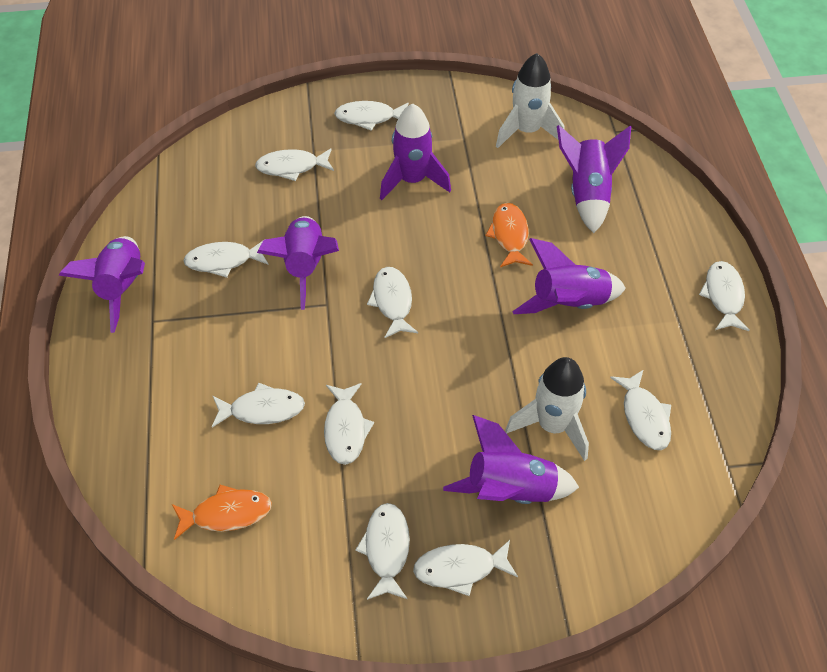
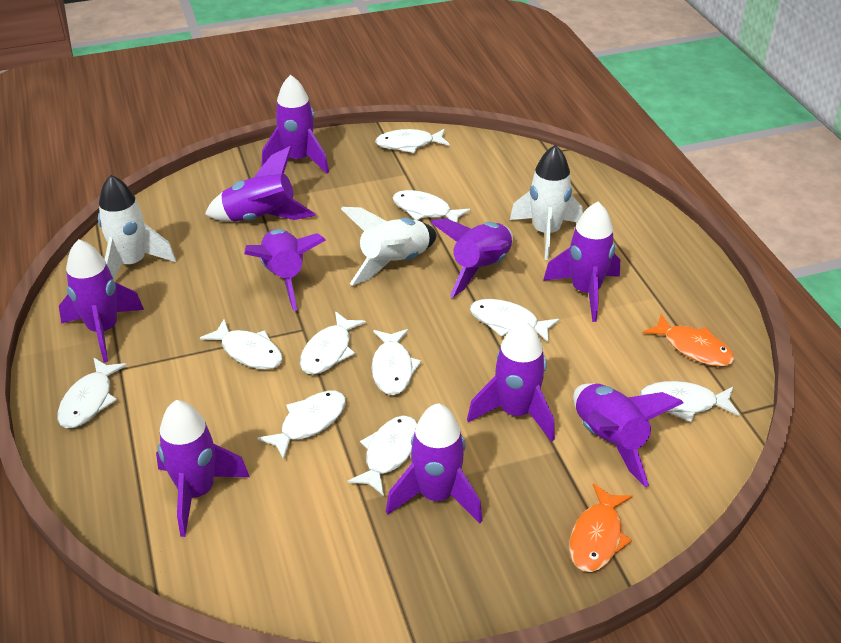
purple rocket: [59,236,145,333] [257,216,339,310] [380,103,451,200] [443,415,579,504] [512,238,626,314] [557,125,631,233] = 6 -> [59,239,144,362] [156,400,250,537] [205,146,316,222] [244,229,326,311] [262,75,329,174] [386,403,483,524] [431,218,513,297] [467,320,555,442] [543,202,620,322] [573,383,683,487] = 10
white rocket: [496,53,564,148] [505,357,589,461] = 2 -> [98,175,176,280] [341,207,436,285] [510,145,583,260] = 3

